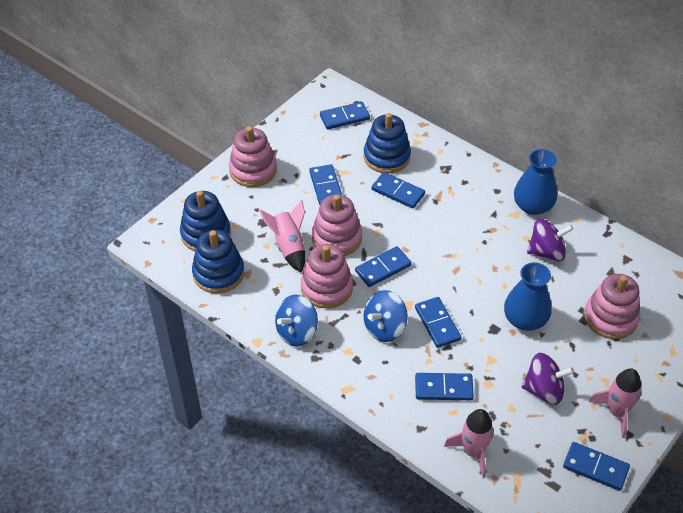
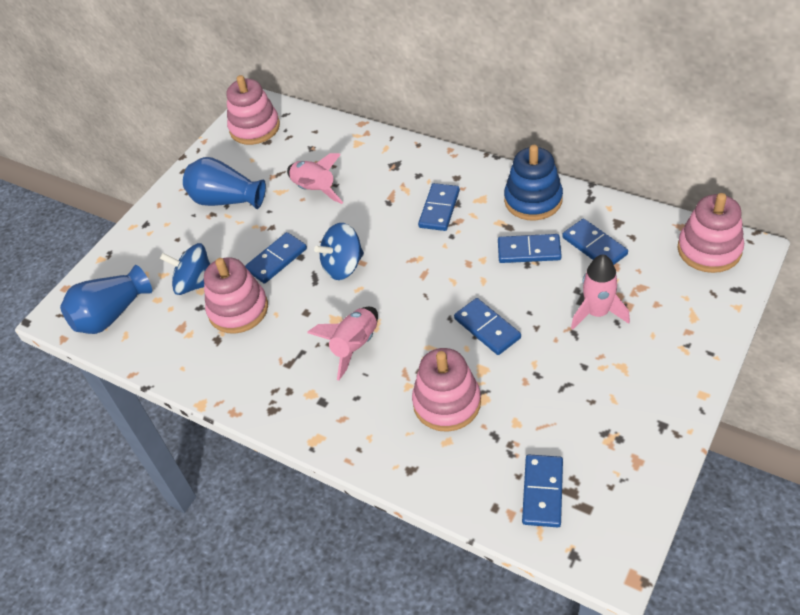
blue domino: [309,164,342,205] [320,102,370,129] [355,246,412,287] [372,172,425,208] [415,297,461,348] [415,373,474,400] [563,442,630,491] = 7 -> [245,232,307,284] [418,183,460,231] [454,298,521,355] [498,234,562,263] [522,455,563,527] [562,219,628,265] = 6
blue stacking toy: [180,191,231,251] [192,230,244,293] [364,113,411,173] = 3 -> [504,145,563,220] = 1
purple spinning top: [522,353,574,405] [527,219,573,261] = 2 -> none = 0

